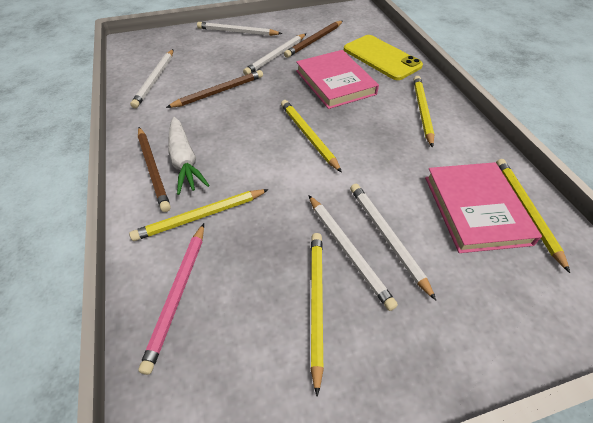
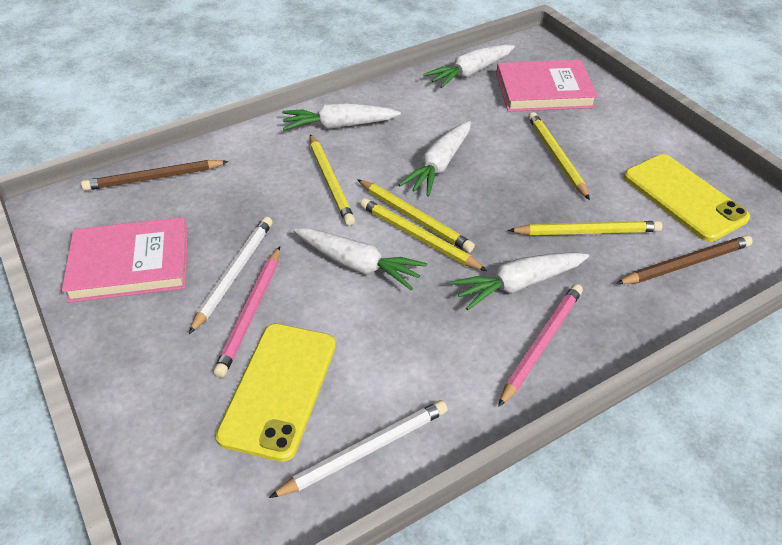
brown pencil: [138,127,171,212] [166,70,263,108] [284,21,343,58] = 3 -> [81,160,229,191] [616,235,753,284] = 2
pink pencil: [138,223,204,375] = 1 -> [213,246,280,378] [498,284,583,407] = 2
white carrot: [168,117,210,195] = 1 -> [282,103,401,131] [294,228,427,290] [398,121,471,197] [423,44,515,88] [450,252,589,310] = 5
white pencil: [130,49,174,108] [197,22,282,36] [243,34,306,75] [308,195,398,311] [350,184,436,300] = 5 -> [189,217,273,334] [269,400,448,498] = 2
yellow phone: [344,35,423,80] = 1 -> [215,324,336,462] [624,154,750,242] = 2

